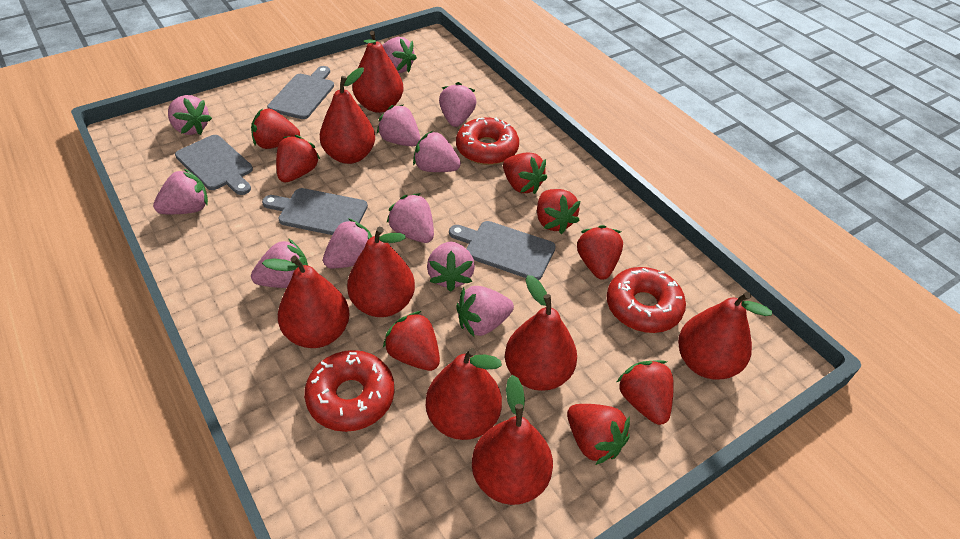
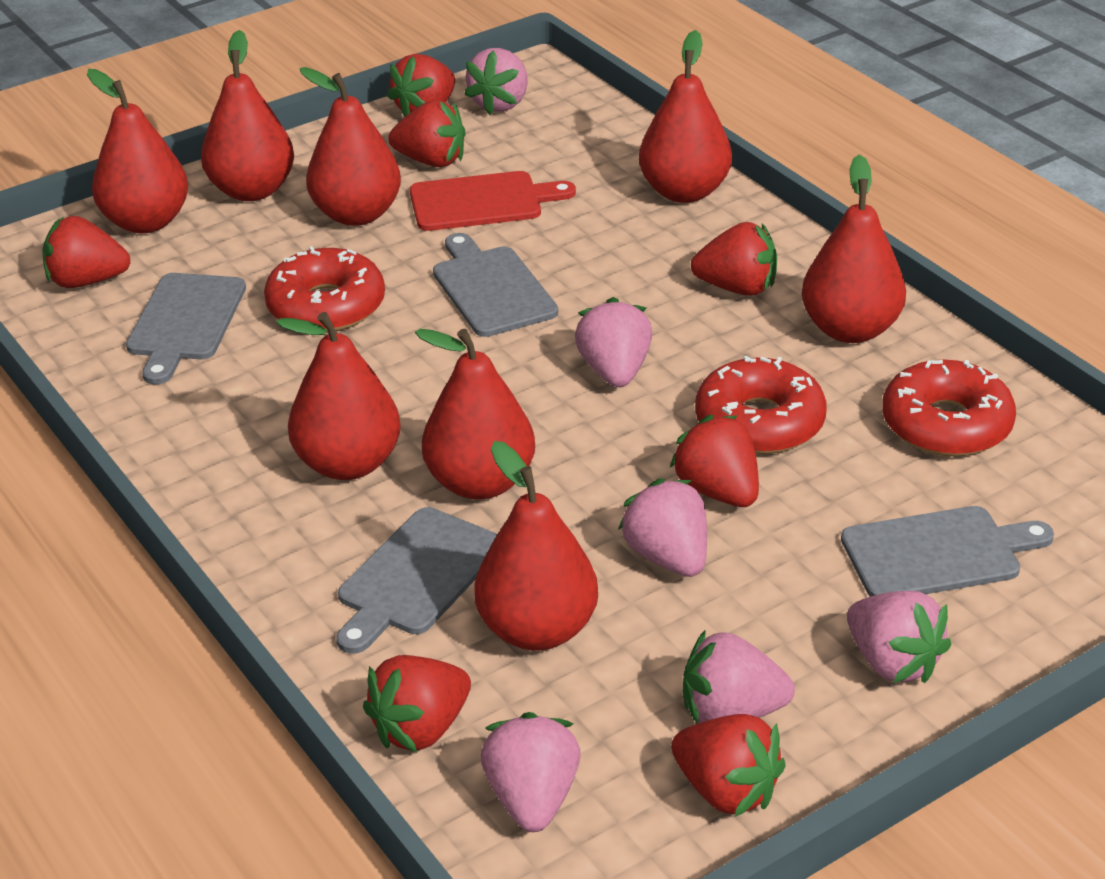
pink strawberry: [153,169,208,214] [168,95,212,135] [251,238,308,288] [323,218,372,268] [377,105,420,146] [382,37,417,73] [387,193,434,243] [413,131,461,172] [427,242,475,292] [439,82,477,127] [456,286,514,337] = 11 -> [464,48,528,115] [481,712,581,832] [575,297,653,387] [618,478,707,577] [683,630,795,724] [847,591,951,683] = 6
red cutting board: none = 0 -> [410,171,576,231] = 1
red strawberry: [251,108,300,149] [276,135,320,182] [383,311,440,371] [503,152,547,194] [537,189,580,234] [567,404,630,465] [577,225,623,280] [617,360,674,425] = 8 -> [42,216,130,288] [363,655,471,752] [387,54,455,117] [388,100,465,167] [670,415,759,507] [671,714,786,817] [691,222,777,296] = 7

